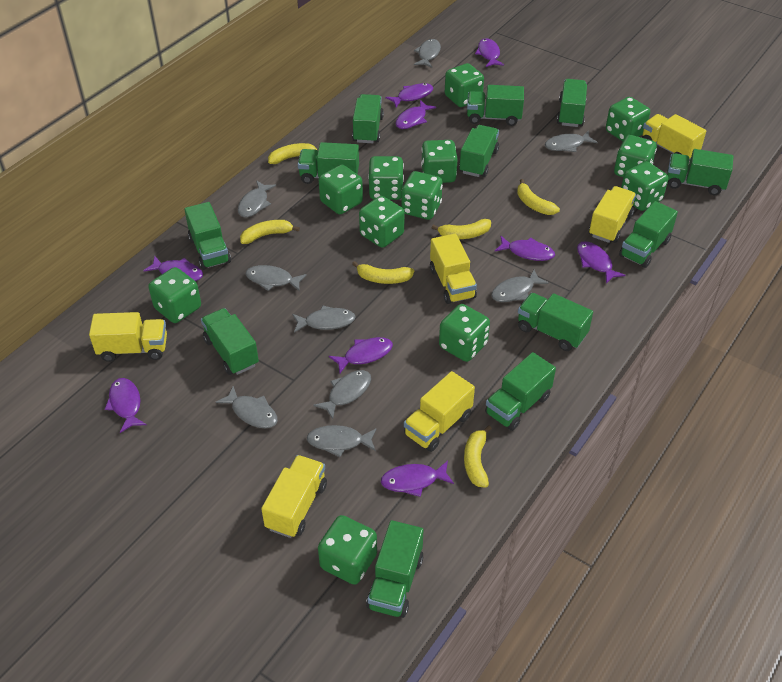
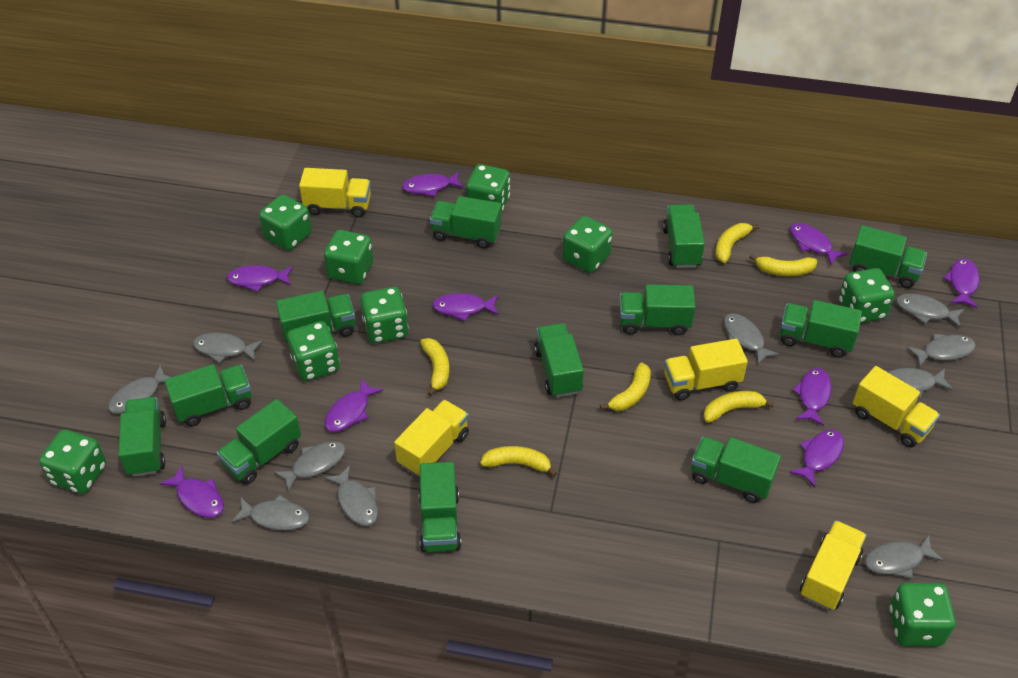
green dice: [148,267,201,323] [318,515,377,585] [319,164,363,214] [359,196,405,248] [368,156,404,200] [401,171,443,220] [421,140,458,183] [439,304,490,362] [445,63,484,107] [606,97,650,141] [614,135,657,177] [621,161,668,211] = 12 -> [39,429,106,494] [259,195,312,251] [287,321,340,381] [324,230,373,284] [360,287,409,343] [466,164,510,213] [562,216,613,273] [839,268,895,323] [889,583,956,646] = 9
grey fish: [216,386,278,429] [238,180,276,217] [245,265,307,291] [292,305,356,333] [307,425,377,457] [313,370,371,419] [414,39,441,68] [491,270,549,302] [545,131,598,152] = 9 -> [108,365,171,414] [193,333,263,363] [231,495,310,531] [274,441,346,492] [324,465,378,526] [724,313,779,365] [864,535,944,579] [888,368,953,399] [896,293,965,328] [907,334,976,368] = 10
yellow truck: [89,312,167,362] [261,455,327,538] [404,371,475,452] [430,234,477,304] [589,186,636,243] [642,114,706,161] = 6 -> [299,168,371,217] [394,400,469,477] [664,339,748,400] [800,520,867,610] [853,366,940,448] = 5

